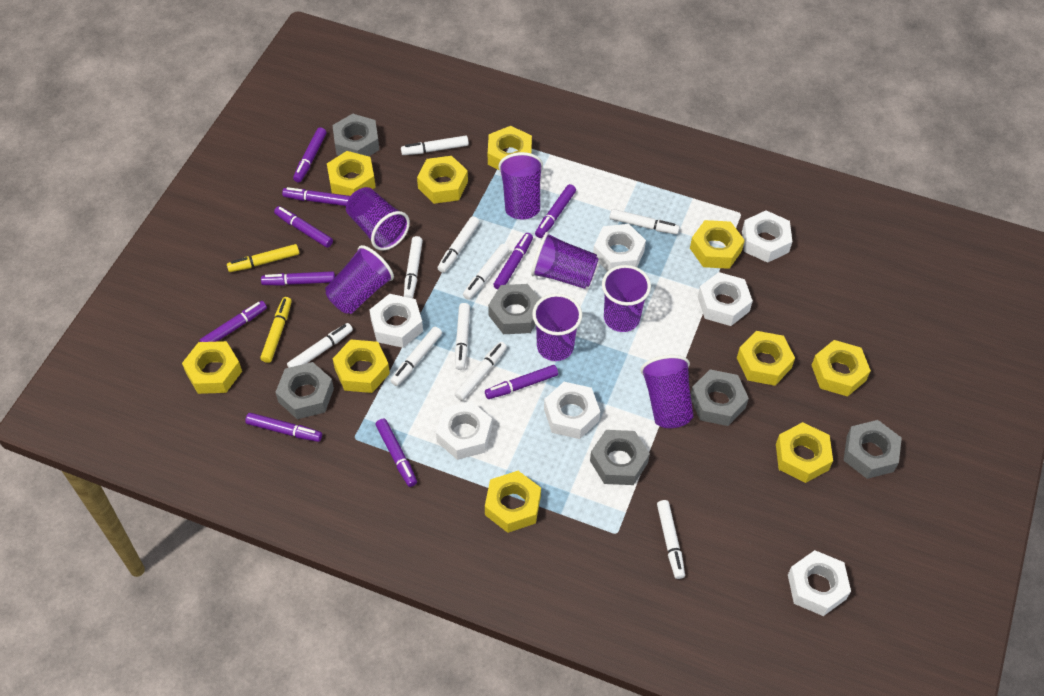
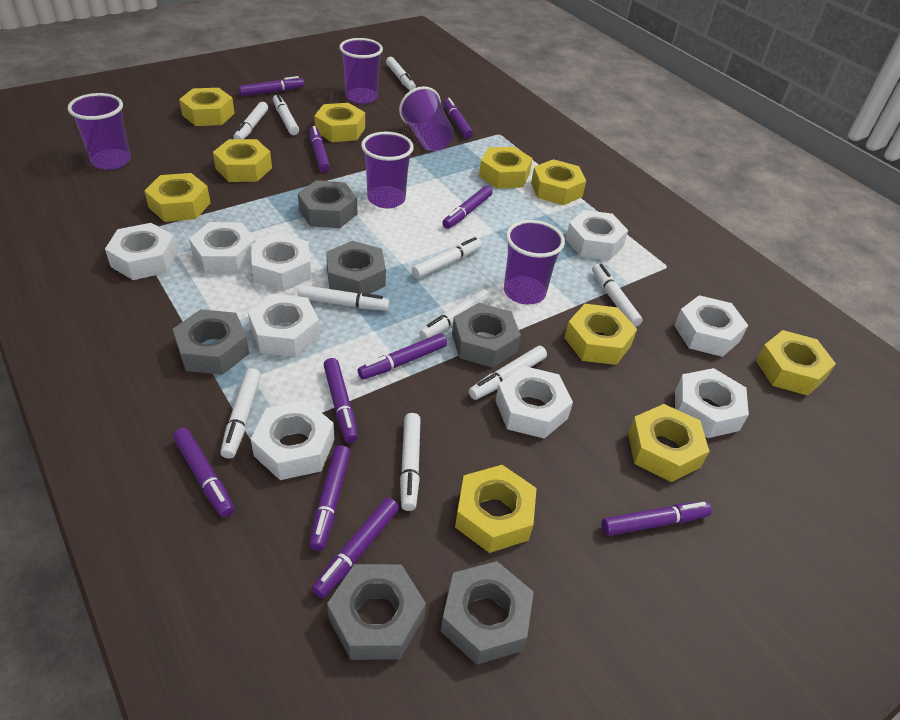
purple cup: [325,245,394,314] [346,187,410,251] [499,152,543,219] [531,232,599,289] [532,294,582,361] [602,265,651,332] [640,355,694,428] = 7 -> [68,93,131,170] [339,38,383,104] [361,132,414,209] [399,86,454,151] [504,220,565,305] = 5
white nut: [369,294,423,348] [436,401,492,460] [544,382,600,439] [593,224,646,271] [698,272,753,326] [742,210,792,263] [788,550,851,616] = 7 -> [105,223,178,280] [189,222,256,274] [248,294,320,357] [251,233,311,291] [251,401,334,480] [495,366,573,439] [566,210,628,260] [674,295,748,357] [675,368,749,438] = 9
yellow marker: [227,244,299,272] [260,297,292,363] = 2 -> none = 0

